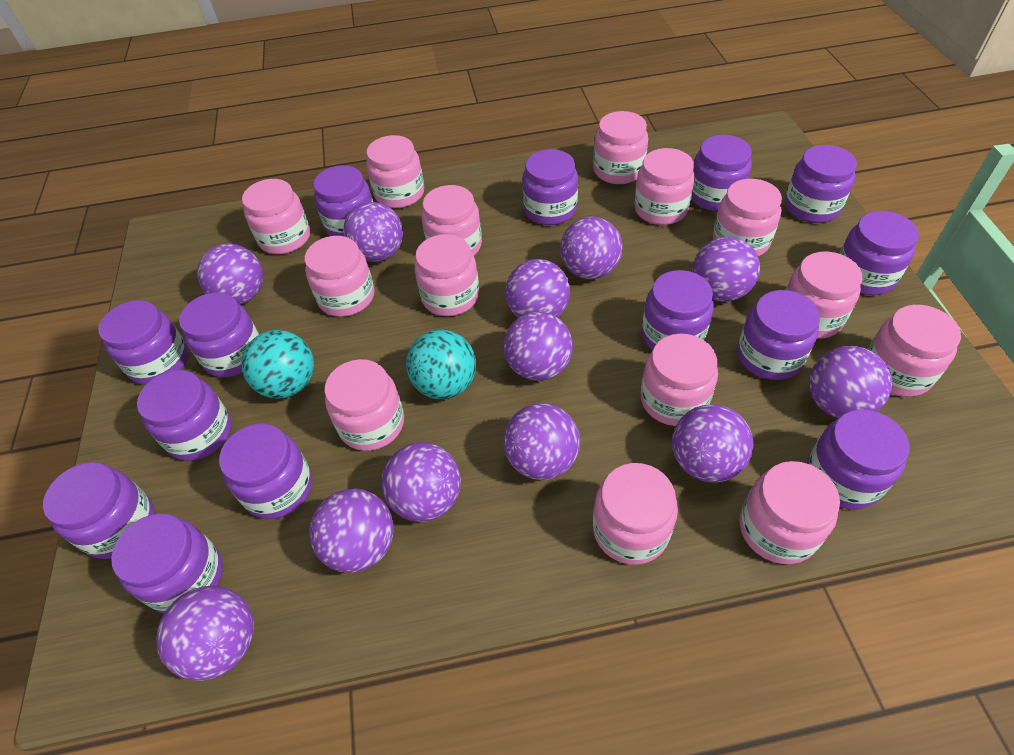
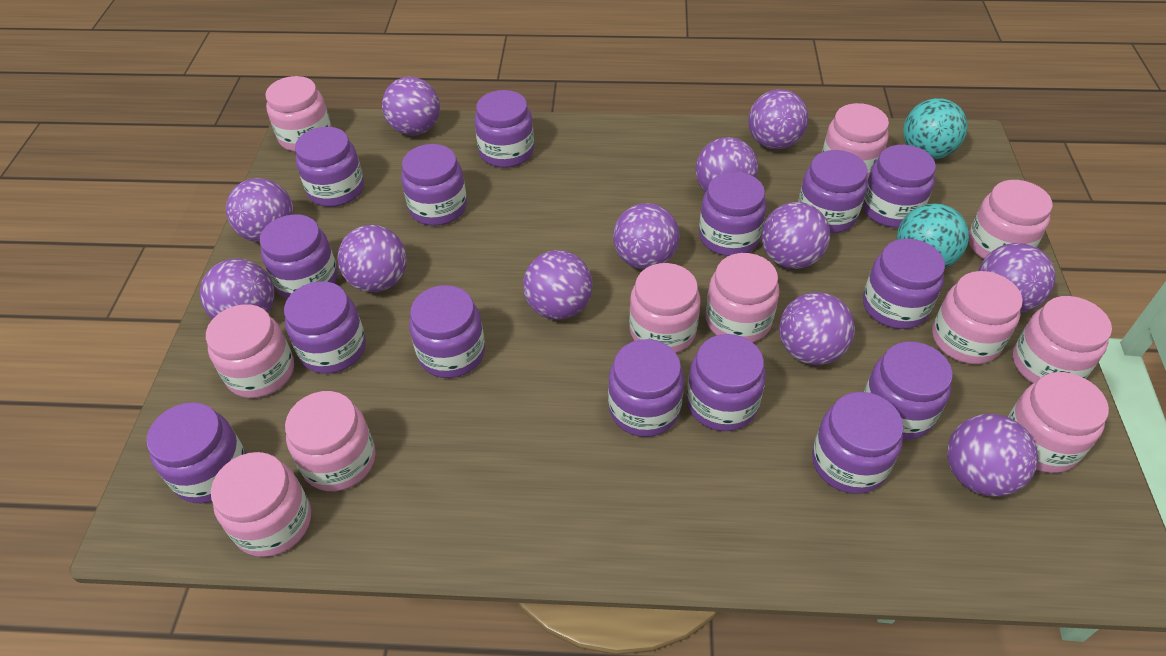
pink jar: [242,179,310,254] [305,236,375,317] [325,359,404,451] [366,135,424,208] [414,234,479,316] [421,185,482,255] [593,111,648,184] [593,463,678,565] [634,148,695,225] [640,334,718,426] [713,179,782,257] [740,461,840,564] [786,251,862,339] [868,305,961,397] = 14 -> [206,304,294,398] [211,452,311,557] [265,76,332,152] [285,391,375,491] [629,263,700,353] [706,253,779,342] [822,103,889,179] [932,271,1023,364] [968,180,1053,259] [1008,372,1109,473] [1013,296,1112,383] = 11
purple jar: [43,462,155,559] [98,300,189,385] [111,513,223,613] [137,370,231,461] [179,293,259,377] [219,424,312,519] [313,165,373,236] [522,149,578,225] [642,270,714,350] [691,135,752,211] [737,290,820,380] [785,145,857,223] [807,409,910,509] [839,211,919,295] = 14 -> [147,402,246,503] [260,214,338,299] [284,281,366,374] [295,127,364,207] [401,144,467,226] [409,285,485,378] [474,90,534,168] [608,339,684,437] [687,334,766,431] [699,172,766,256] [798,150,868,233] [812,392,903,494] [862,145,936,228] [863,239,945,329] [864,342,953,440] = 15

